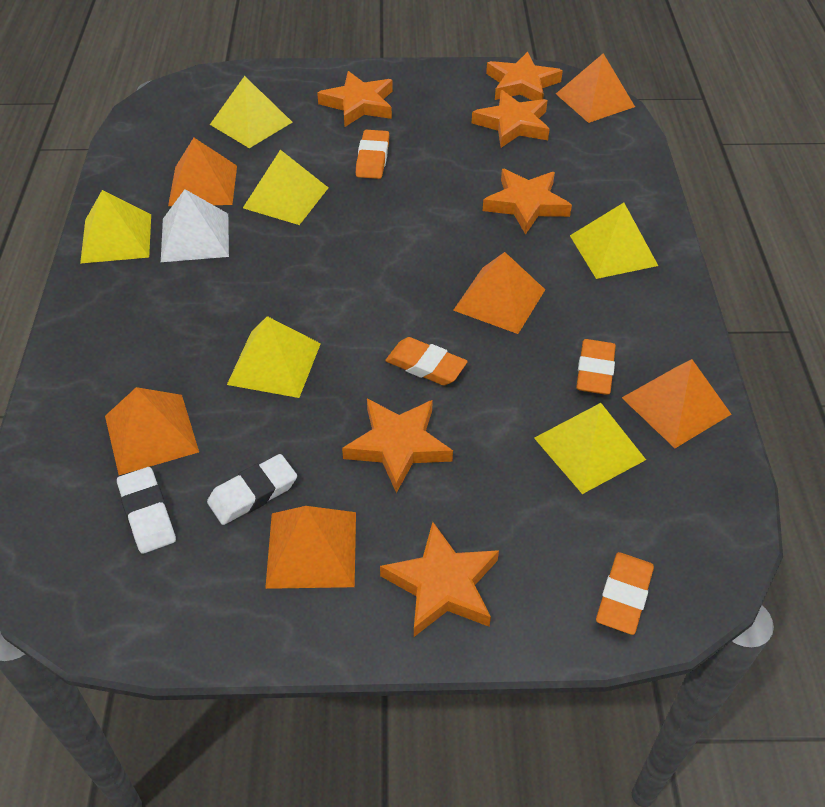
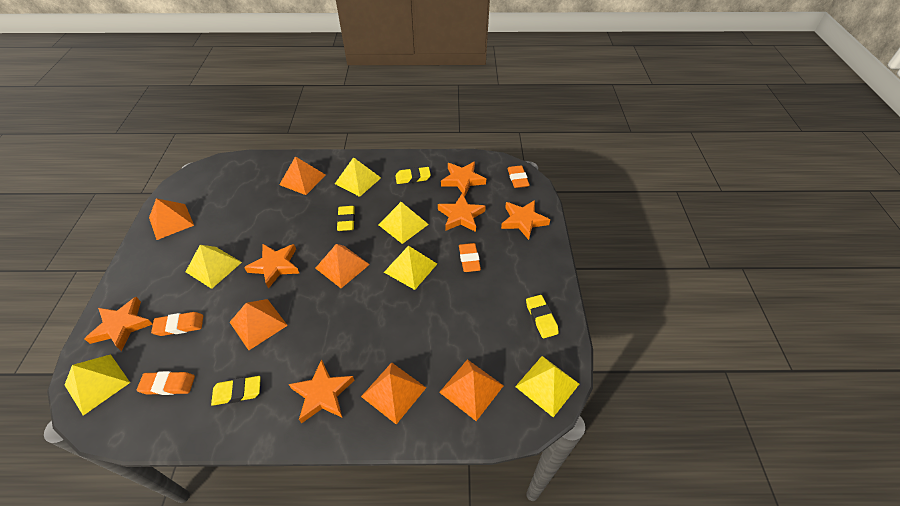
white eraser: [117,467,176,554] [207,454,297,525] = 2 -> none = 0
white pyramid: [161,189,229,262] = 1 -> none = 0
yellow eraser: none = 0 -> [211,376,261,406] [337,206,355,231] [395,167,431,184] [526,295,559,338] = 4

